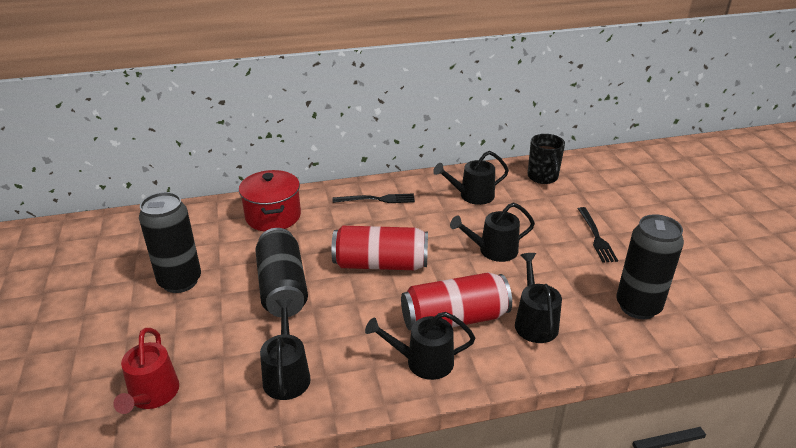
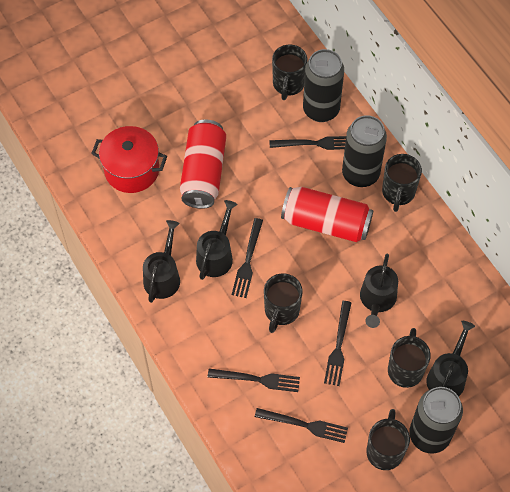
black fork: [333,193,415,203] [578,207,618,263] = 2 -> [208,368,300,392] [232,218,263,298] [255,408,348,443] [269,136,346,150] [324,301,352,386] = 5
black mug: [528,134,565,184] = 1 -> [264,273,302,333] [272,44,307,100] [366,409,410,470] [382,154,422,212] [388,328,431,388] = 5
black watering can: [260,299,311,400] [365,312,475,380] [433,151,509,205] [450,203,535,262] [515,253,562,343] = 5 -> [143,220,180,303] [196,200,238,280] [360,254,398,328] [427,321,475,397] = 4
red watering can: [113,328,179,414] = 1 -> none = 0

